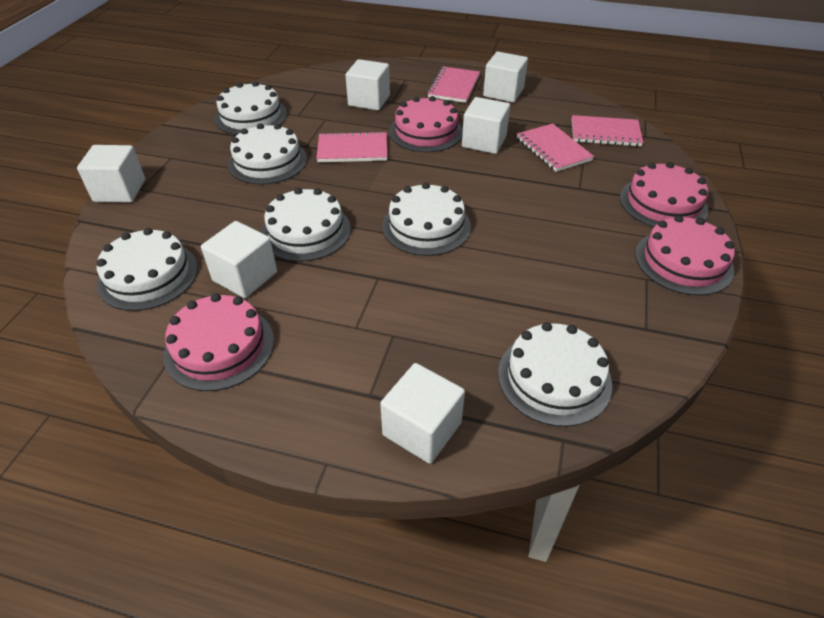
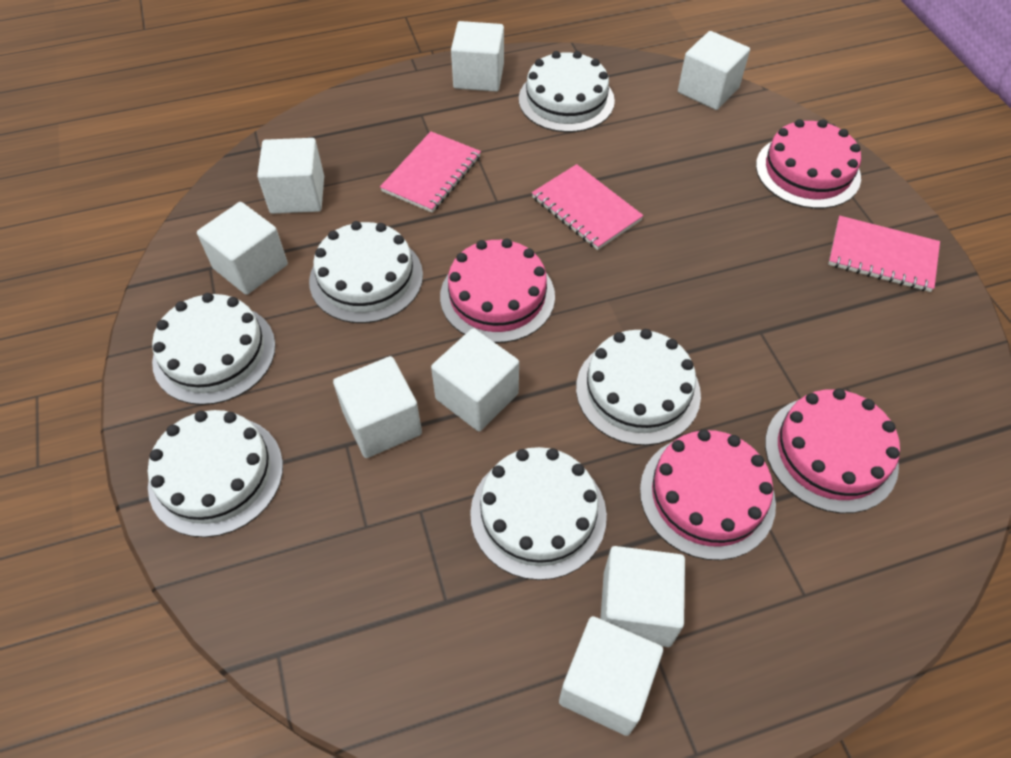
pink notebook: [316,131,387,162] [427,67,480,103] [517,124,594,172] [571,115,644,147] = 4 -> [380,131,481,213] [532,164,643,250] [828,216,940,292] = 3
white cube: [77,145,145,203] [201,221,277,298] [345,59,390,110] [380,363,465,464] [462,97,510,154] [483,52,528,103] = 6 -> [197,202,288,295] [257,138,324,214] [333,356,422,458] [431,328,519,431] [451,21,504,92] [559,616,663,736] [600,546,685,647] [678,31,750,110] = 8

